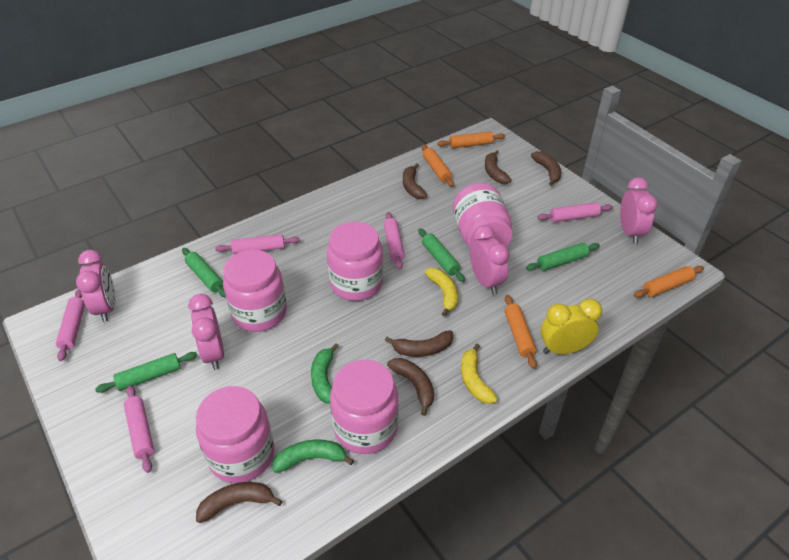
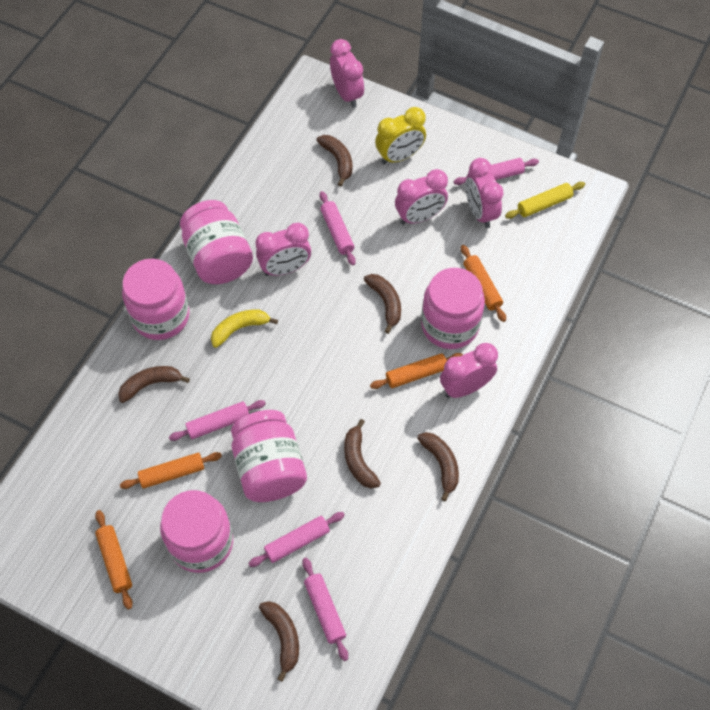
green banana: [273,440,354,473] [311,343,339,404] = 2 -> none = 0
green rolling pin: [95,352,197,393] [182,248,225,297] [418,228,465,282] [526,243,600,271] = 4 -> none = 0
pink clock: [76,250,115,322] [188,294,224,370] [470,225,509,294] [620,177,658,244] = 4 -> [255,223,311,276] [330,39,364,108] [395,169,448,225] [440,343,498,398] [465,158,503,228] = 5
yellow banana: [425,268,458,316] [461,344,498,404] = 2 -> [211,310,278,348] = 1
yellow rolling pin: none = 0 -> [505,182,585,219] = 1

